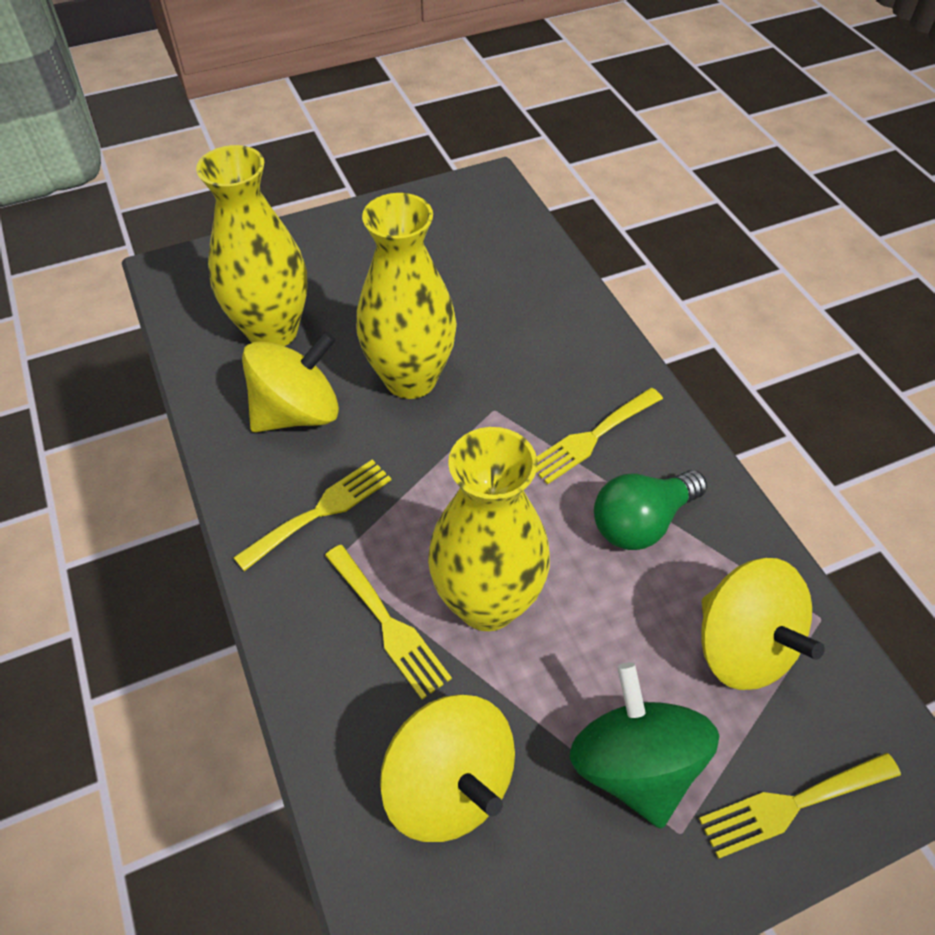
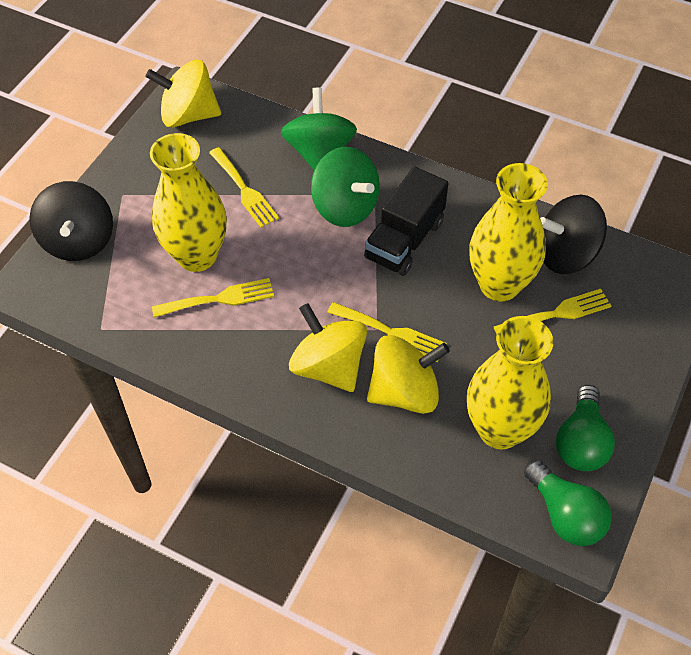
black spinning top: none = 0 -> [29,181,113,261] [540,195,607,274] = 2
black truck: none = 0 -> [364,166,448,276] = 1
green light bulb: [594,470,707,550] = 1 -> [524,460,612,546] [556,385,615,471] = 2
green spinning top: [570,662,719,828] = 1 -> [281,87,357,170] [311,147,380,227] = 2

